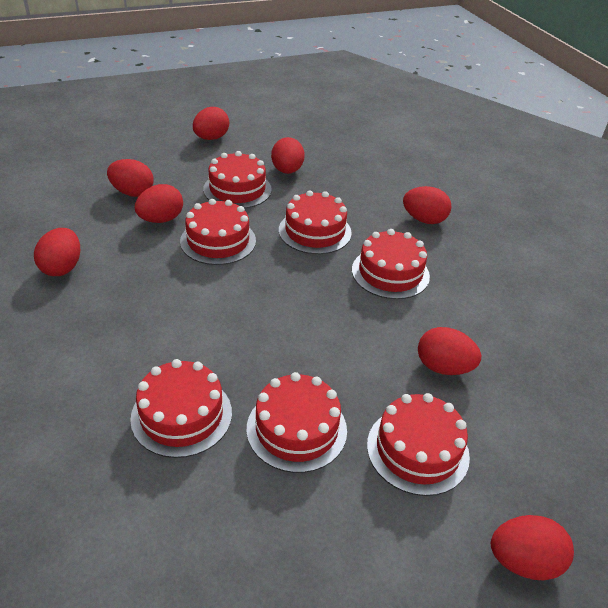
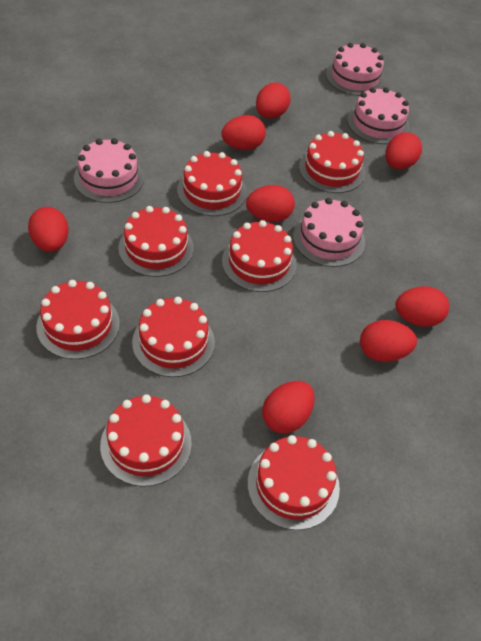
pink cake: none = 0 -> [74,138,144,203] [293,198,365,267] [326,43,385,96] [347,87,410,144] = 4
red cake: [130,359,232,458] [180,199,256,265] [203,151,272,209] [247,372,347,473] [279,190,352,254] [352,229,430,299] [367,393,470,496] = 7 -> [36,280,120,359] [100,394,192,487] [118,206,194,277] [132,297,215,377] [177,151,247,216] [222,220,297,292] [247,435,340,530] [299,131,365,193] = 8

